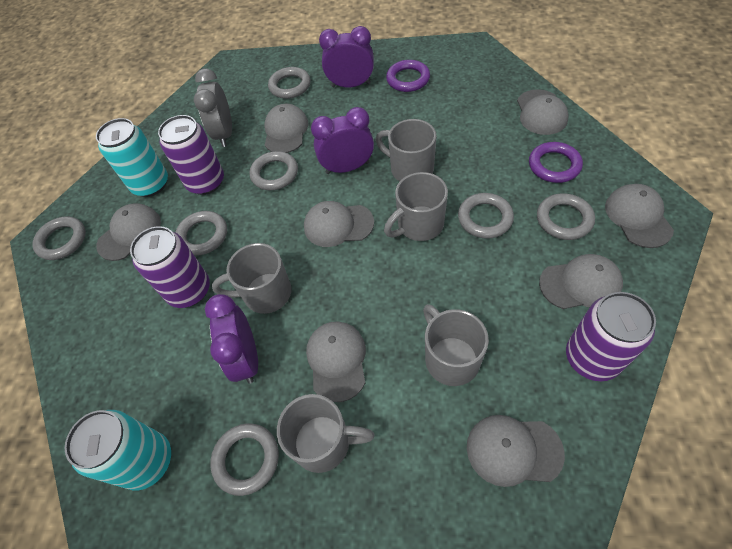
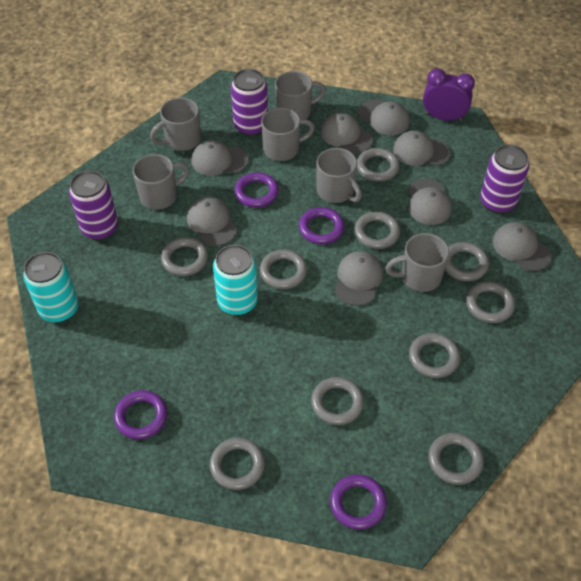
grey clock: [194,68,232,147] = 1 -> none = 0
grey mug: [212,243,291,314] [277,394,375,473] [376,119,437,181] [384,172,448,241] [423,304,489,386] = 5 -> [133,154,189,210] [150,98,201,151] [261,108,315,161] [275,71,326,119] [316,148,362,203] [385,233,449,292] = 6
grey ring: [32,216,86,260] [175,211,227,255] [210,424,279,496] [250,151,298,191] [268,67,310,99] [458,193,514,238] [537,193,595,240] = 7 -> [161,237,208,276] [210,438,265,490] [260,249,307,289] [311,377,364,425] [354,212,400,249] [357,148,400,182] [409,333,460,378] [428,433,484,485] [445,242,489,281] [466,281,515,323] = 10
purple clock: [205,294,258,384] [311,107,374,174] [319,26,374,87] = 3 -> [423,68,475,121] = 1
purple ring: [386,60,430,92] [529,142,583,183] = 2 -> [114,390,168,439] [235,172,279,208] [299,207,344,244] [330,474,387,530] = 4

